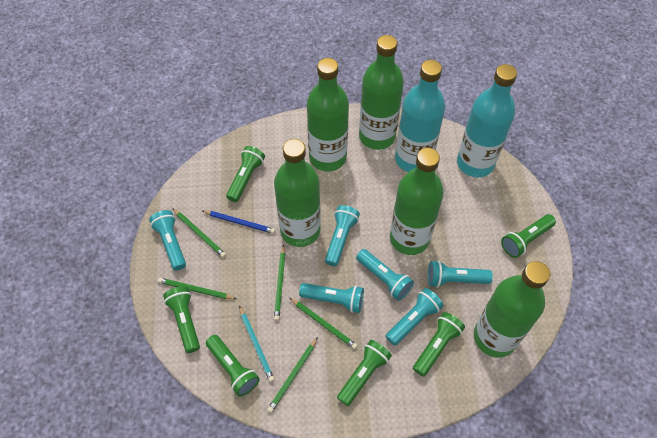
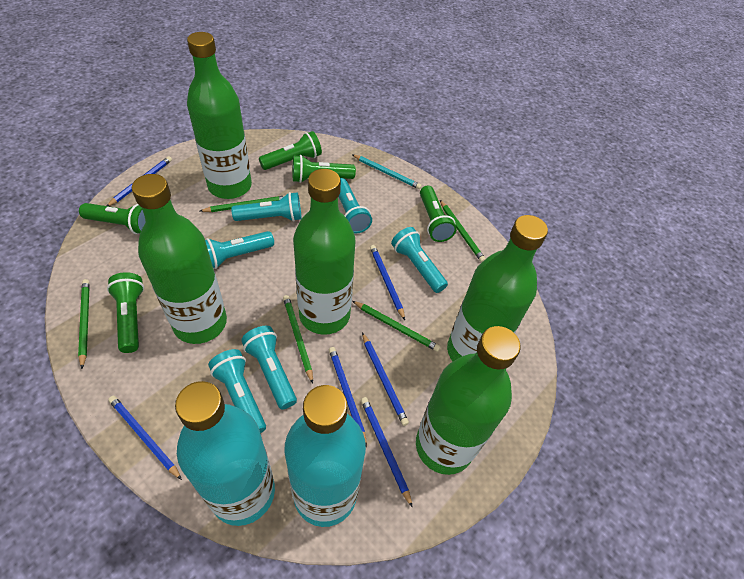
blue pencil: [203,210,275,234] = 1 -> [107,156,172,206] [108,395,182,480] [329,347,367,448] [361,397,413,508] [362,332,409,426] [370,245,405,320] = 6
green flashlight: [163,286,200,353] [206,335,260,397] [226,146,265,202] [337,340,392,406] [413,312,465,377] [501,214,556,258] = 6 -> [79,203,146,234] [107,272,144,353] [259,131,322,170] [293,155,356,183] [420,186,457,242] = 5

